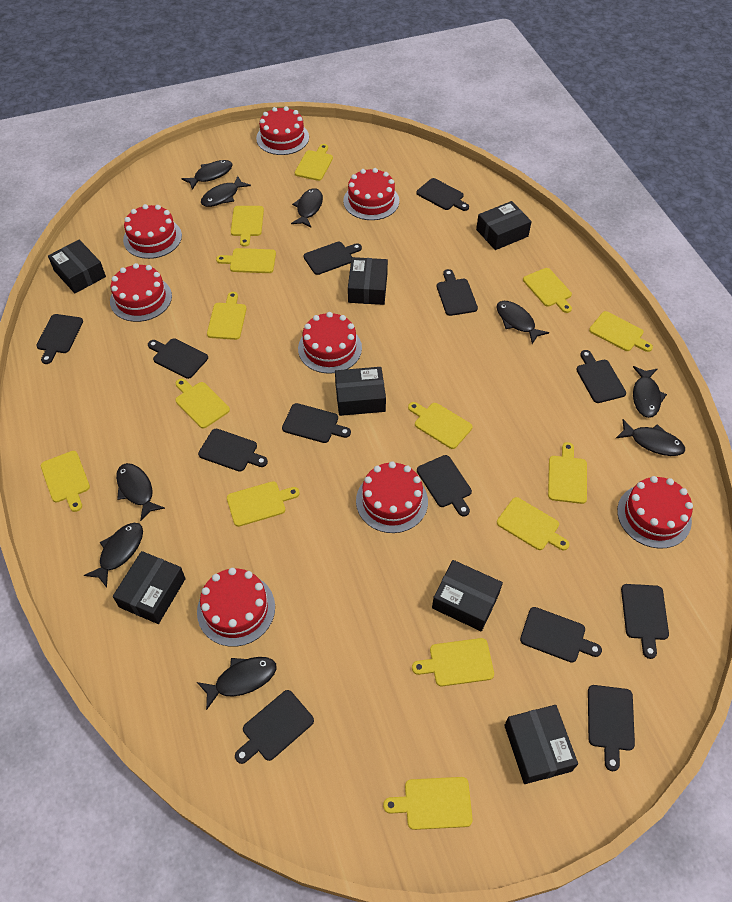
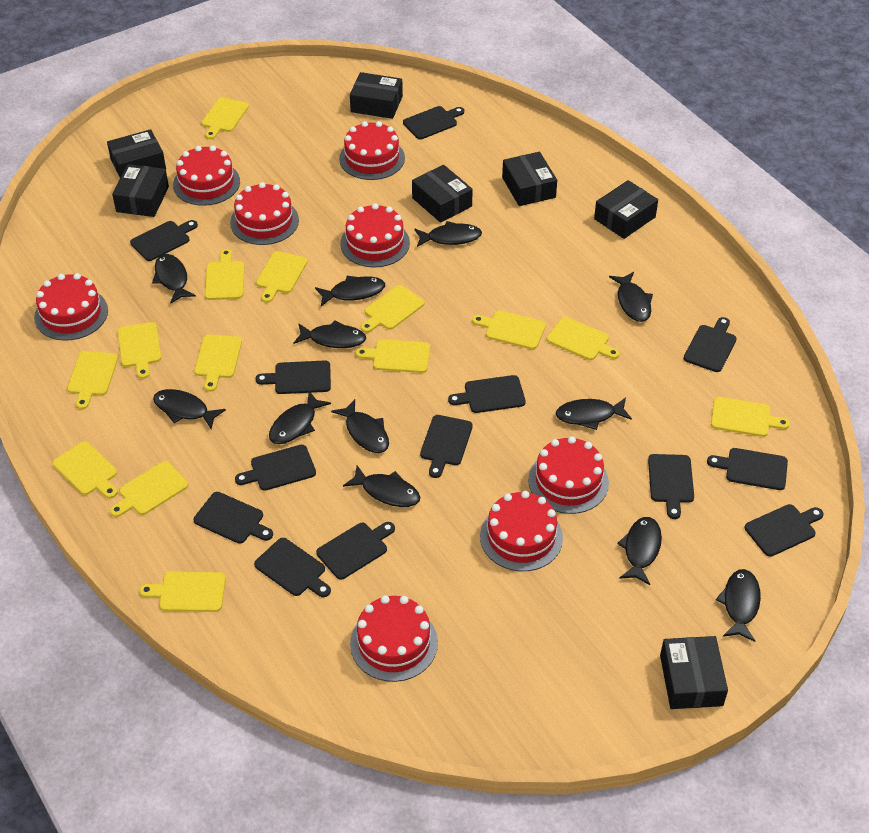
black fish: [84,523,143,588] [116,463,165,521] [181,160,233,190] [197,657,277,710] [201,176,251,207] [291,188,323,228] [497,301,549,344] [616,419,685,456] [633,366,667,418] = 9 -> [152,254,196,304] [153,389,226,429] [269,391,331,444] [294,320,366,348] [315,276,385,306] [331,399,389,453] [343,465,420,507] [414,221,482,247] [556,397,632,430] [609,272,653,322] [617,517,662,585] [716,569,761,642] = 12

